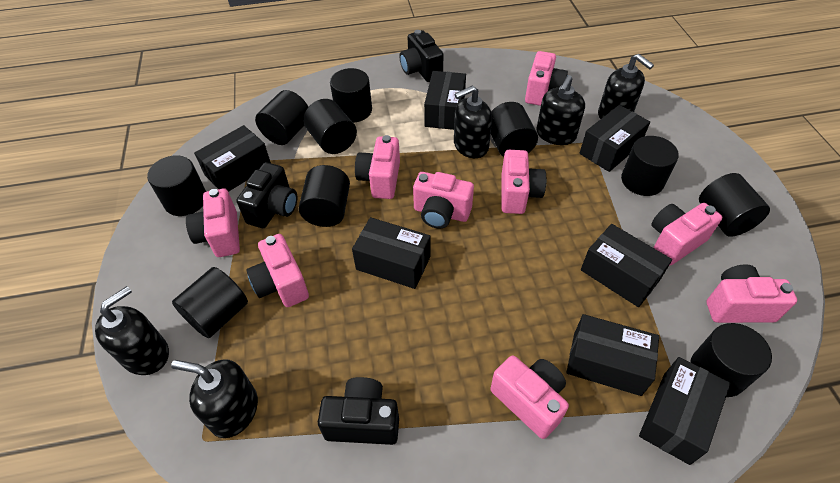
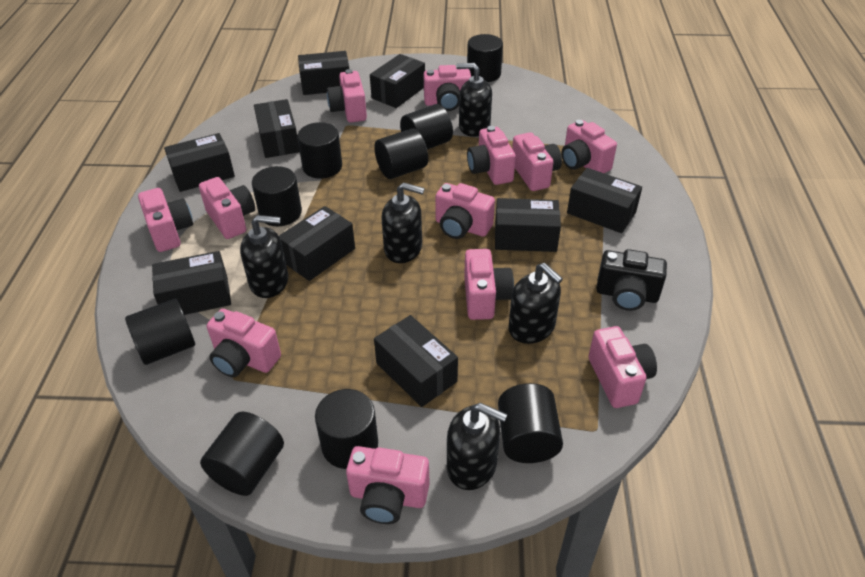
black box: [194,125,271,192] [352,217,431,289] [424,71,466,130] [566,314,659,396] [579,105,650,172] [581,224,672,307] [639,357,731,465] = 7 -> [152,251,231,315] [164,133,235,192] [254,99,300,158] [279,206,355,281] [298,51,349,95] [370,54,425,108] [374,315,458,407] [495,198,561,252] [567,168,642,233] = 9
black camera: [236,162,297,228] [318,377,399,445] [400,30,443,82] = 3 -> [596,249,667,311] = 1
black cylinder: [147,155,206,216] [172,267,248,338] [255,90,308,145] [299,165,350,227] [303,99,357,154] [330,68,372,123] [491,102,538,157] [621,136,679,196] [690,323,772,397] [699,173,770,237] = 10 -> [125,299,195,365] [200,412,284,496] [252,166,302,226] [297,122,342,179] [315,389,378,469] [374,128,428,179] [400,104,453,150] [467,34,503,82] [498,383,563,463] = 9
pink camera: [186,188,240,257] [246,234,309,307] [355,135,400,199] [413,172,474,229] [490,355,569,439] [501,150,546,214] [525,51,568,106] [651,203,722,265] [707,264,797,323] = 9 -> [138,188,193,252] [199,177,255,239] [207,309,281,377] [327,69,367,122] [346,446,430,524] [424,65,471,111] [435,183,495,239] [464,249,514,320] [467,126,516,185] [512,132,562,191] [561,120,617,173] [588,326,657,408] = 12

